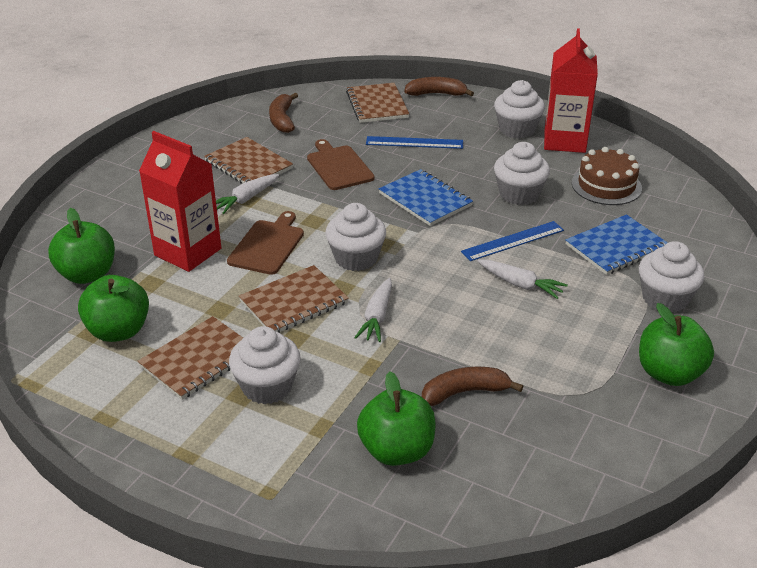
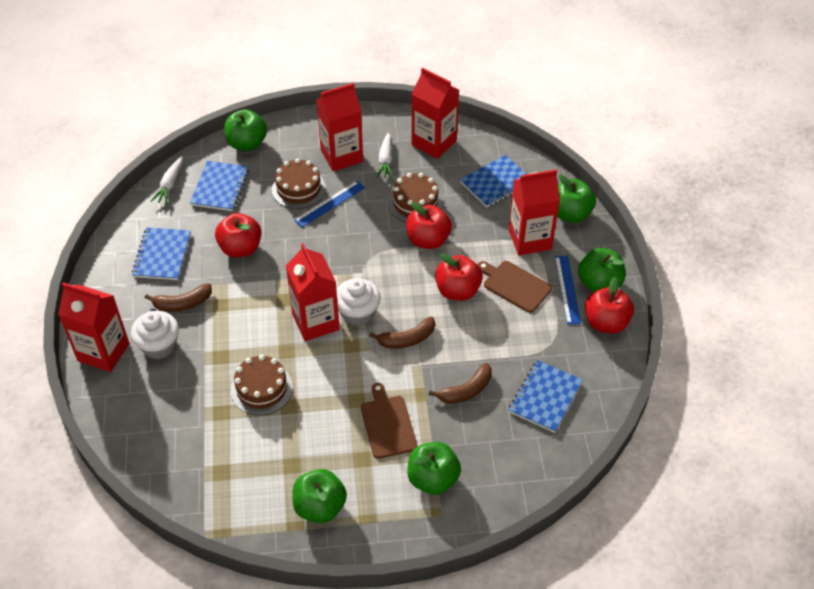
blue notebook: [379,169,473,226] [565,214,668,275] = 2 -> [132,227,191,280] [190,161,249,211] [460,155,526,208] [509,360,583,433] = 4
brown cake: [571,147,642,205] = 1 -> [231,355,293,415] [272,158,326,209] [388,173,443,222] = 3
brown notebook: [137,316,243,400] [204,137,293,184] [239,265,349,333] [346,83,409,123] = 4 -> none = 0
green apple: [48,208,115,284] [78,275,149,342] [357,371,436,466] [639,303,714,386] = 4 -> [224,109,267,151] [292,469,347,523] [407,442,461,495] [557,175,596,223] [578,248,625,292] = 5
red apple: none = 0 -> [215,213,261,258] [406,202,452,249] [435,254,483,301] [585,277,634,334] = 4
red carton: [139,131,221,272] [544,28,598,153] = 2 -> [58,282,129,372] [286,243,340,341] [316,83,363,171] [412,68,459,159] [509,169,560,255] = 5
white carrot: [216,174,279,214] [354,278,392,342] [477,259,568,299] = 3 -> [151,157,182,204] [376,133,393,178] = 2
white cupcake: [229,326,301,404] [325,203,386,271] [494,80,545,139] [494,142,550,205] [639,241,704,313] = 5 -> [131,311,179,359] [337,278,381,326] = 2

